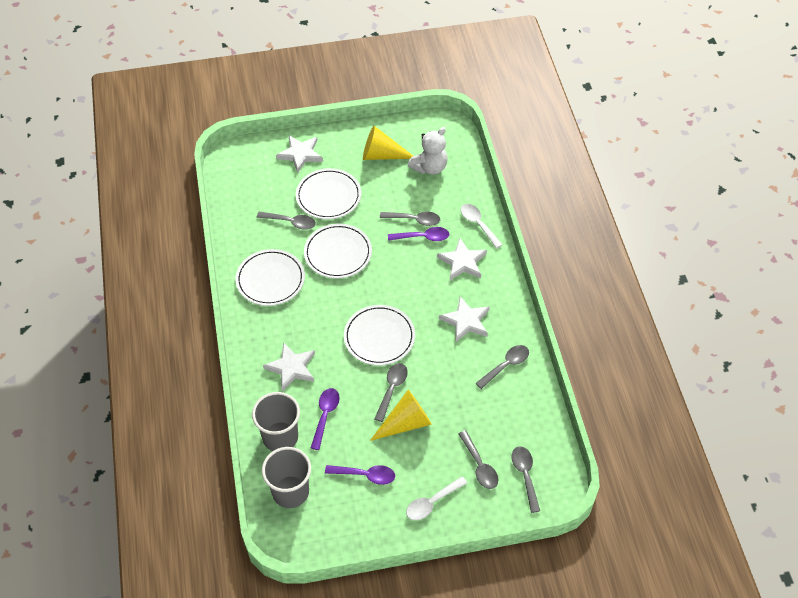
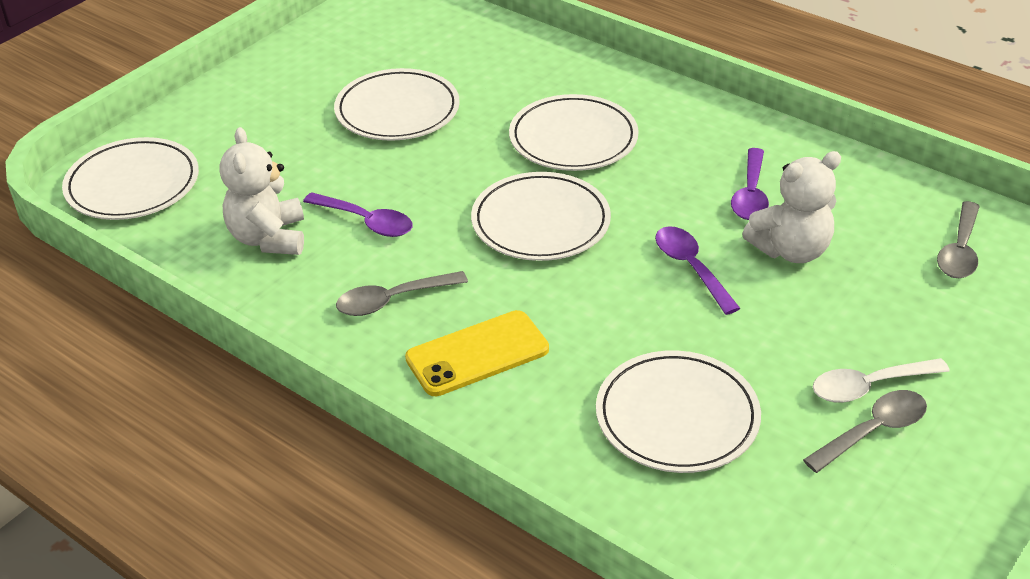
grey cup: [252,392,300,451] [262,447,311,508] = 2 -> none = 0
grey spoon: [257,212,316,230] [374,363,408,422] [380,211,440,226] [458,430,498,489] [476,345,529,389] [512,446,540,513] = 6 -> [336,271,468,316] [803,390,927,473] [937,201,980,278] = 3
white plate: [236,249,305,306] [296,168,361,219] [304,224,372,279] [344,305,415,366] = 4 -> [62,137,199,220] [334,68,460,141] [471,172,611,261] [509,94,638,171] [596,350,761,473] = 5
white spoon: [406,476,467,520] [461,204,503,248] = 2 -> [813,358,950,403] = 1
white star: [263,342,315,391] [276,135,323,173] [437,238,487,280] [439,296,490,342] = 4 -> none = 0
white teddy bear: [408,127,448,175] = 1 -> [219,127,304,255] [742,151,841,263] = 2
yellow cone: [363,126,413,160] [370,390,432,441] = 2 -> none = 0
yellow phone: none = 0 -> [405,310,549,396] = 1

